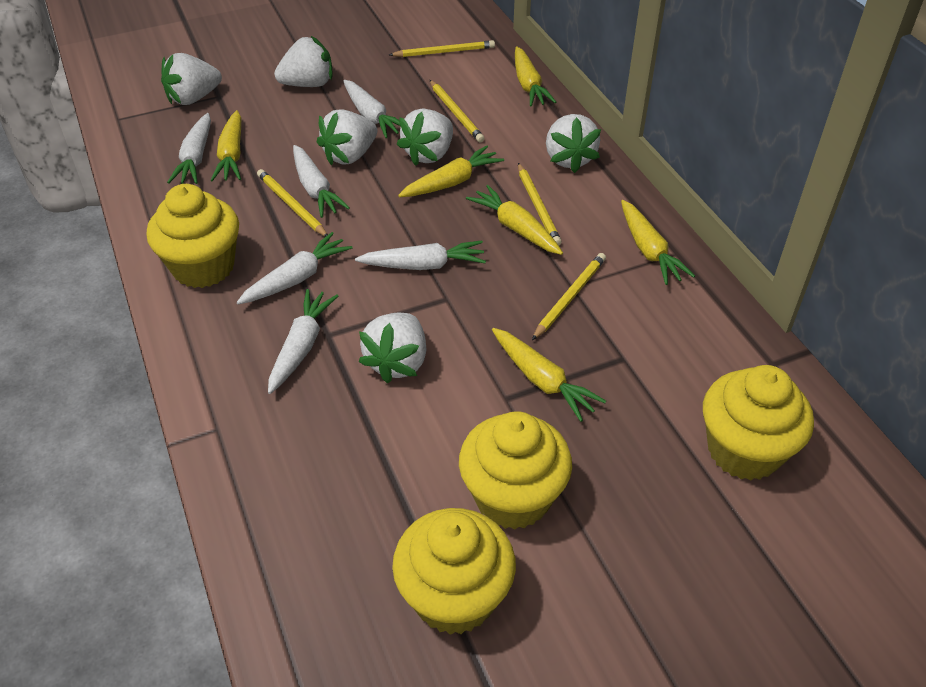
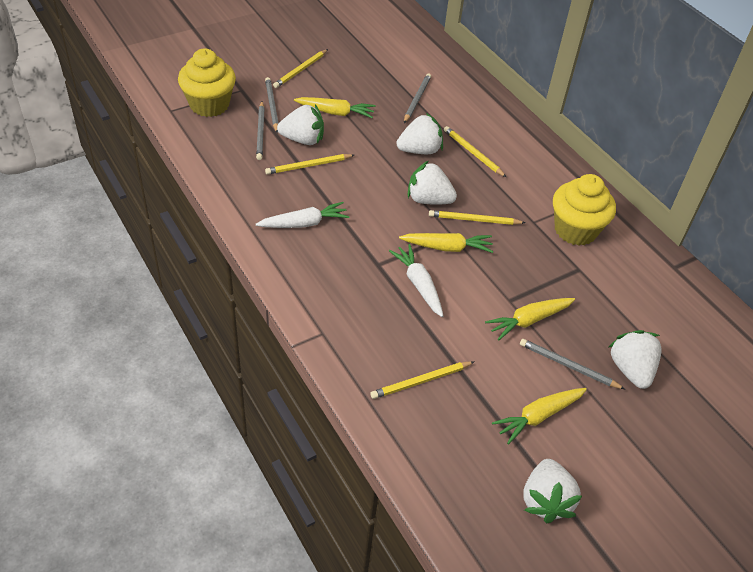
grey pencil: none = 0 -> [256,101,265,160] [265,77,279,133] [404,73,431,123] [520,339,625,389] = 4
white carrot: [167,113,211,184] [237,232,353,304] [268,289,338,394] [293,145,350,218] [343,80,400,138] [355,240,486,270] = 6 -> [256,202,349,228] [389,244,443,317] = 2
white strawberry: [161,53,222,105] [274,36,333,87] [317,109,377,165] [358,313,426,383] [397,109,453,166] [546,114,601,173] = 6 -> [277,105,324,145] [396,113,443,154] [407,161,457,205] [523,459,582,523] [608,330,662,389] = 5
yellow carrot: [210,110,241,181] [398,145,504,197] [466,185,563,255] [492,328,606,422] [515,46,556,107] [621,200,695,285] = 6 -> [294,97,376,118] [399,233,493,253] [485,298,575,340] [492,388,587,444] = 4
yellow cupcake: [147,184,239,288] [392,508,516,635] [459,411,572,530] [703,365,814,481] = 4 -> [178,49,236,117] [553,174,616,245] = 2

